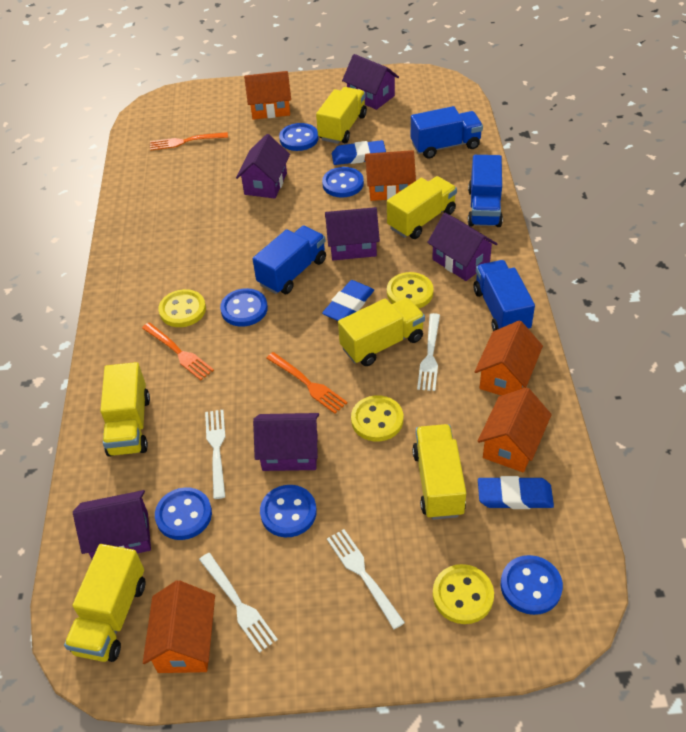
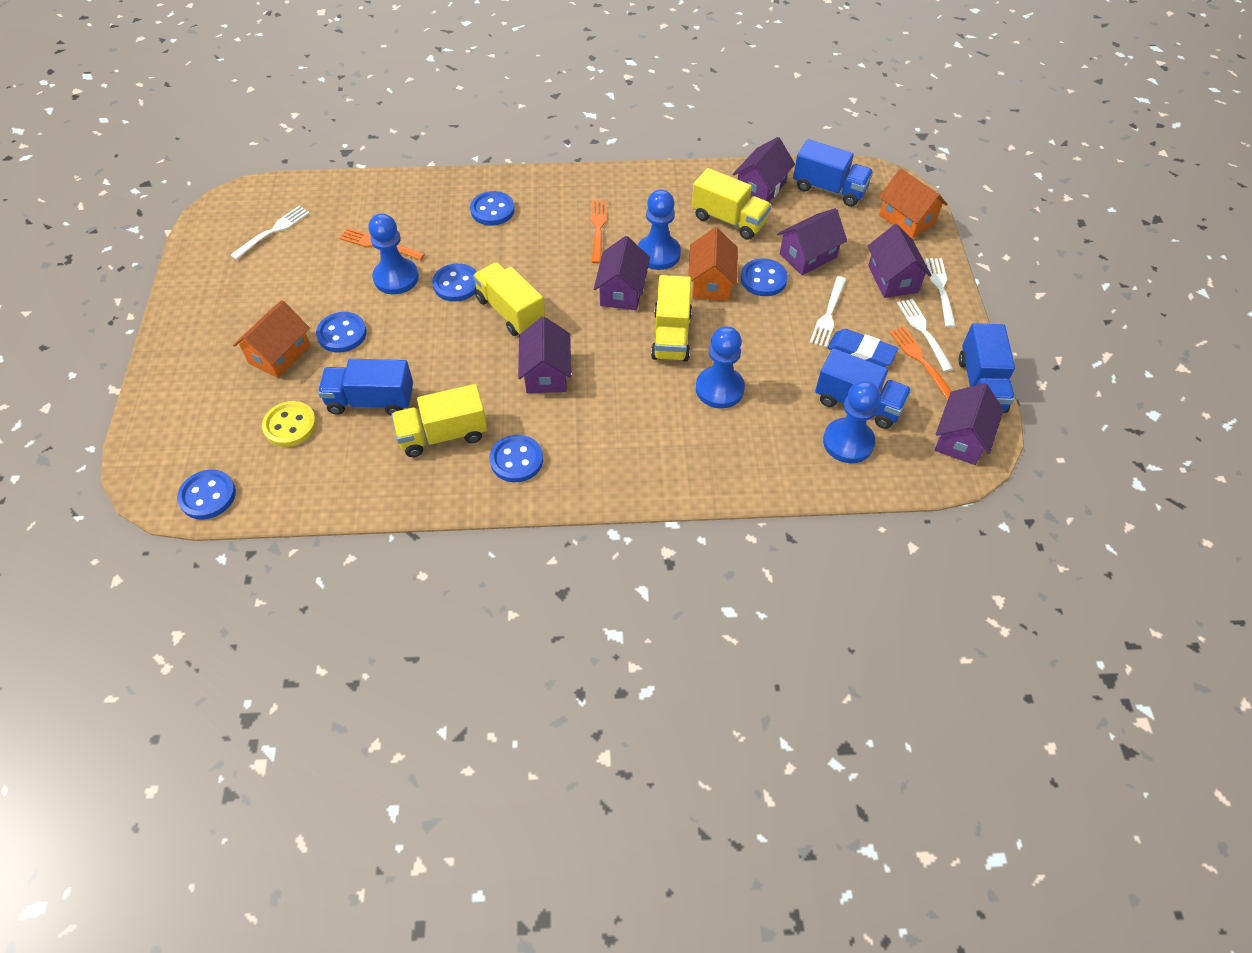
blue eraser: [322,280,374,321] [332,140,386,165] [478,476,554,509] = 3 -> [828,329,898,367] = 1
blue pawn: none = 0 -> [368,213,419,294] [638,189,681,270] [696,326,745,409] [823,381,880,463] = 4
orange house: [143,580,215,673] [244,71,291,120] [365,150,416,201] [475,321,543,396] [478,388,552,473] = 5 -> [233,300,311,378] [688,228,738,301] [879,168,947,239] = 3
yellow button: [158,289,206,327] [351,395,403,442] [387,272,434,308] [433,564,494,624] = 4 -> [262,401,317,447] = 1
yellow truck: [64,544,145,662] [100,362,150,457] [316,87,367,144] [338,298,425,366] [387,176,457,239] [412,424,466,520] = 6 -> [392,384,488,457] [473,262,545,336] [651,275,692,362] [692,168,772,240] = 4

